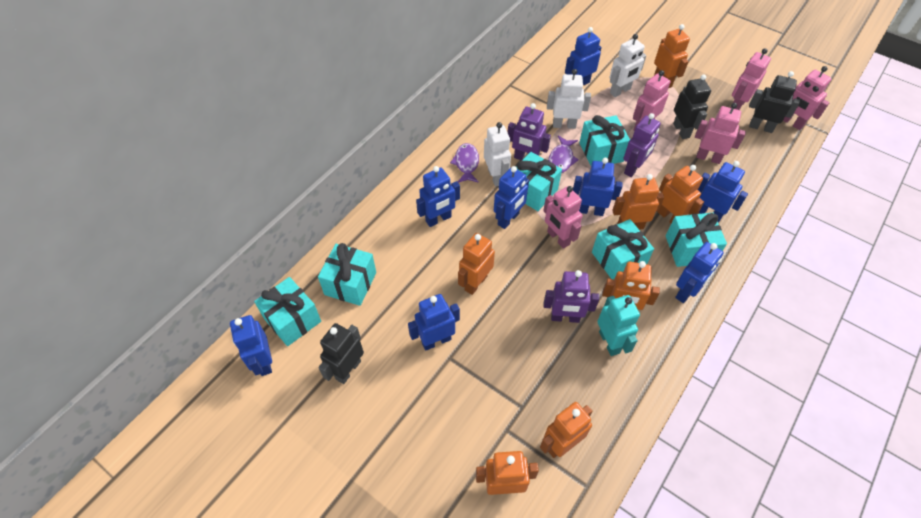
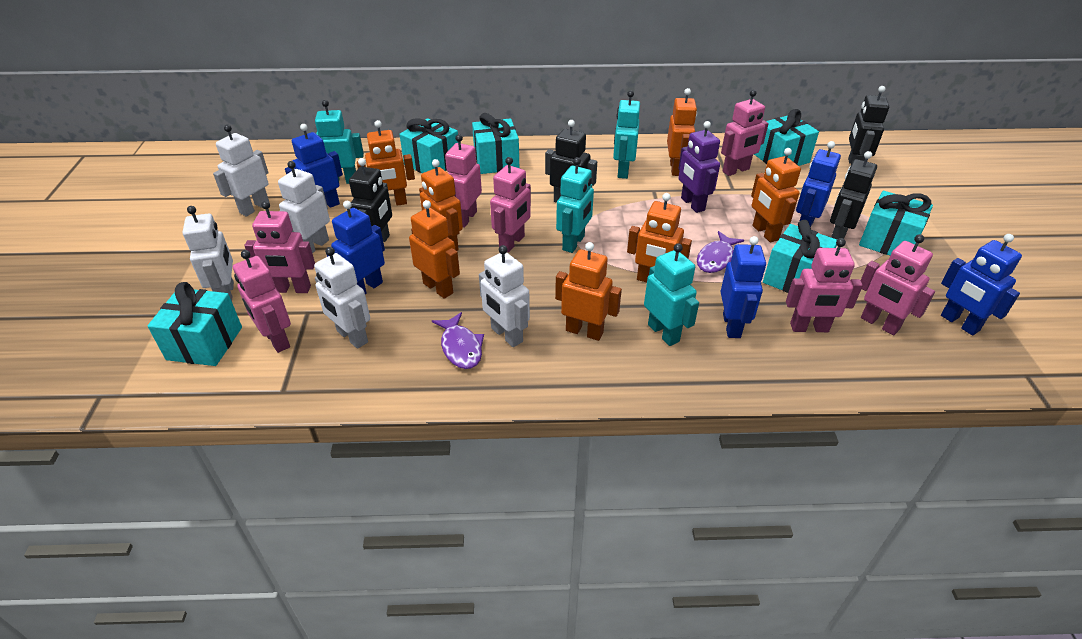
black robot: [318,323,364,384] [673,74,711,139] [749,71,800,133] = 3 -> [349,158,392,242] [545,120,597,203] [830,151,877,240] [848,86,889,165] = 4
blue robot: [230,315,272,376] [408,294,460,351] [416,166,460,227] [494,166,529,229] [565,27,602,85] [573,158,623,216] [675,242,724,303] [697,161,748,223] = 8 -> [285,124,343,208] [326,201,385,294] [720,236,766,338] [796,141,841,228] [941,234,1022,336] = 5
pink robot: [543,186,583,249] [633,70,670,131] [695,103,746,164] [731,48,771,110] [783,66,831,130] = 5 -> [233,250,291,353] [244,201,315,293] [445,134,482,228] [490,157,531,252] [721,90,769,176] [786,238,863,332] [861,234,935,335] = 7
purple robot: [507,103,551,160] [544,270,599,323] [623,113,661,177] = 3 -> [678,121,720,213] = 1
turquoise robot: [597,295,640,356] = 1 -> [315,100,364,184] [556,157,594,253] [613,91,640,179] [644,243,699,346] = 4
white robot: [484,122,511,187] [547,69,591,129] [610,34,646,97] = 3 -> [183,206,234,301] [213,125,270,217] [278,161,330,253] [314,247,370,349] [479,245,530,347] = 5

